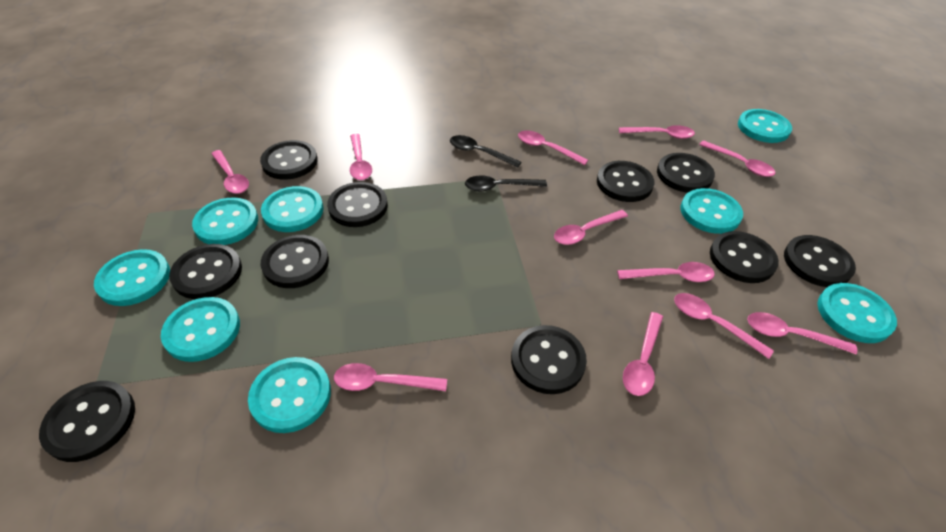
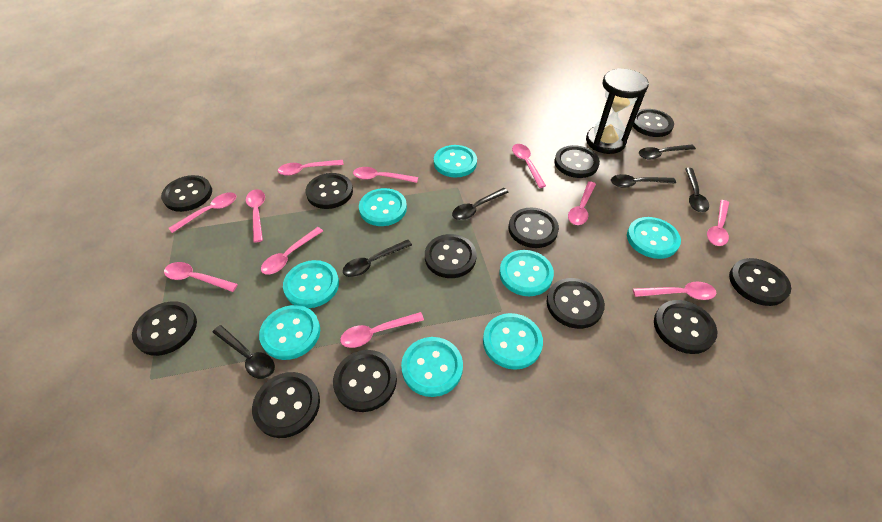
black button: [39,381,135,462] [169,244,242,299] [260,140,318,180] [261,235,329,288] [327,182,388,227] [511,325,587,394] [597,161,654,202] [657,153,715,193] [710,231,779,283] [784,235,856,287] = 10 -> [132,301,197,356] [161,175,212,212] [252,372,320,438] [306,173,353,209] [333,350,397,412] [425,234,477,278] [509,207,559,248] [546,278,605,329] [554,145,600,178] [633,109,674,137] [654,300,718,354] [729,258,791,306] = 12
black hourglass: none = 0 -> [586,68,649,154] = 1
black spoon: [450,135,521,168] [465,175,547,191] = 2 -> [212,325,275,379] [343,240,412,277] [452,188,509,220] [611,174,676,188] [639,145,696,160] [685,168,709,212] = 6

